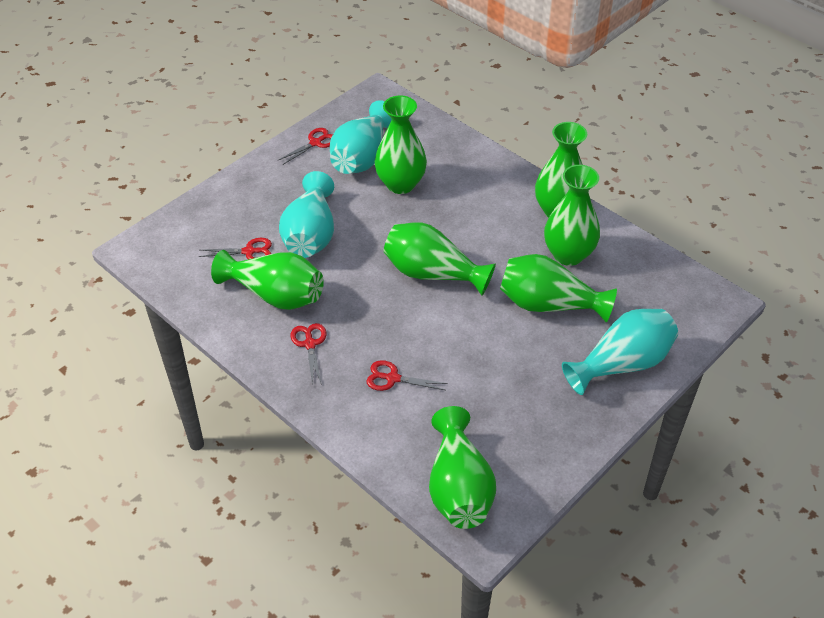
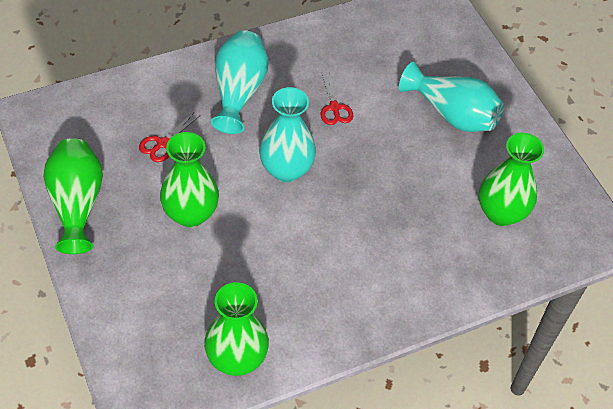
green vase: [211,250,324,310] [375,95,427,194] [384,222,496,296] [429,406,496,529] [500,254,617,323] [535,122,589,218] [544,165,600,266] = 7 -> [43,138,103,254] [160,132,219,227] [204,282,269,376] [479,133,544,226] = 4
red scissors: [199,238,272,259] [279,128,333,165] [291,323,326,386] [367,360,448,391] = 4 -> [139,112,200,162] [320,71,353,125] = 2

